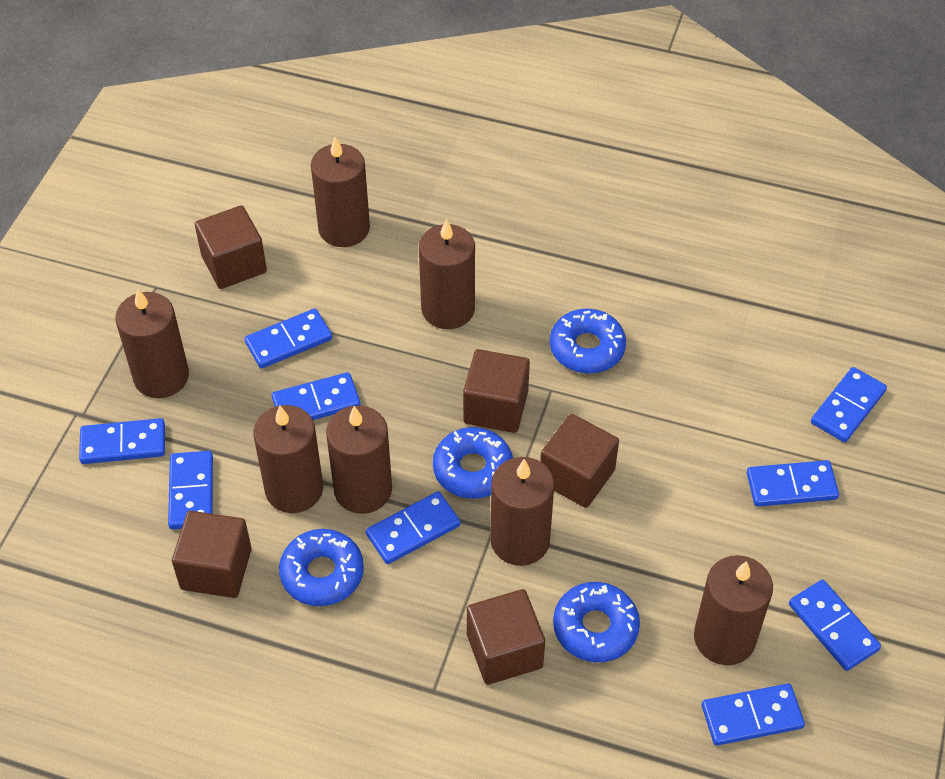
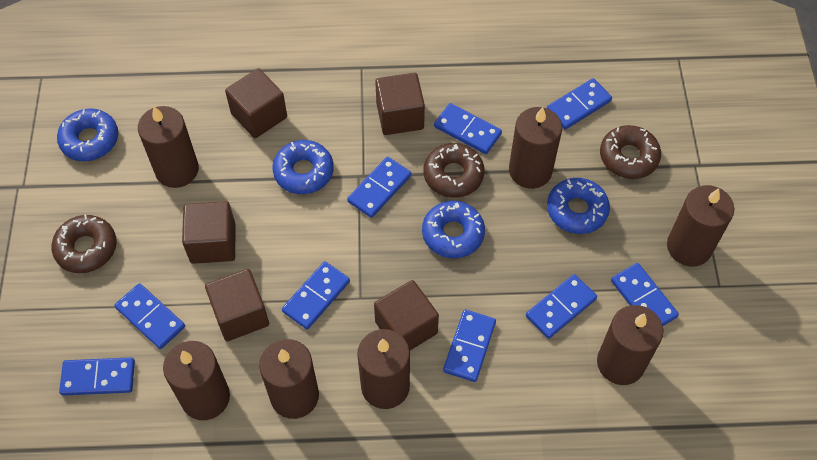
brown donut: none = 0 -> [51,215,117,273] [424,143,485,198] [600,125,661,179] = 3

